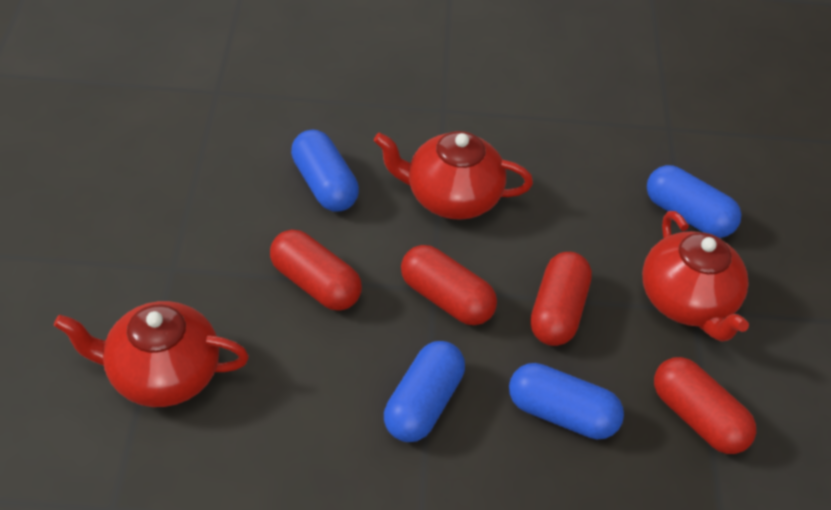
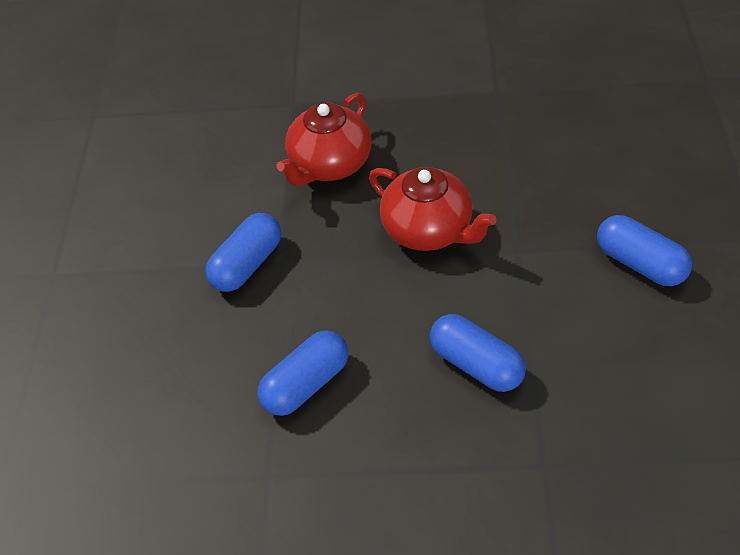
red capsule: [270,230,362,311] [401,245,497,325] [530,252,592,346] [654,357,756,454] = 4 -> none = 0
red teapot: [54,301,249,407] [374,131,533,220] [642,211,749,342] = 3 -> [277,93,371,186] [369,167,497,251] = 2

